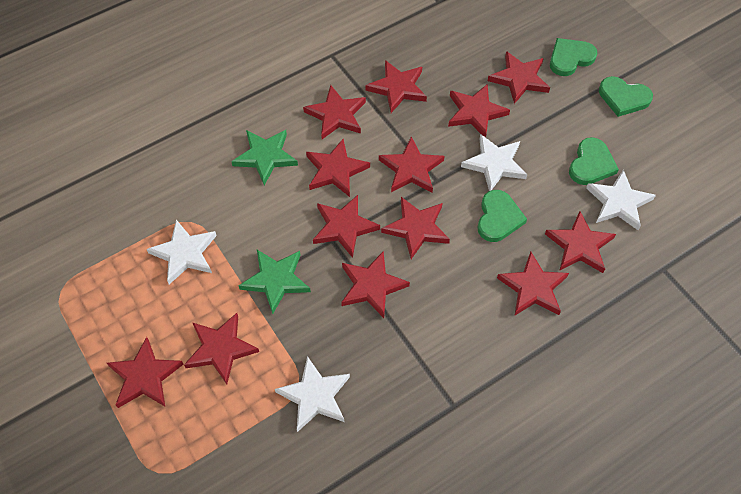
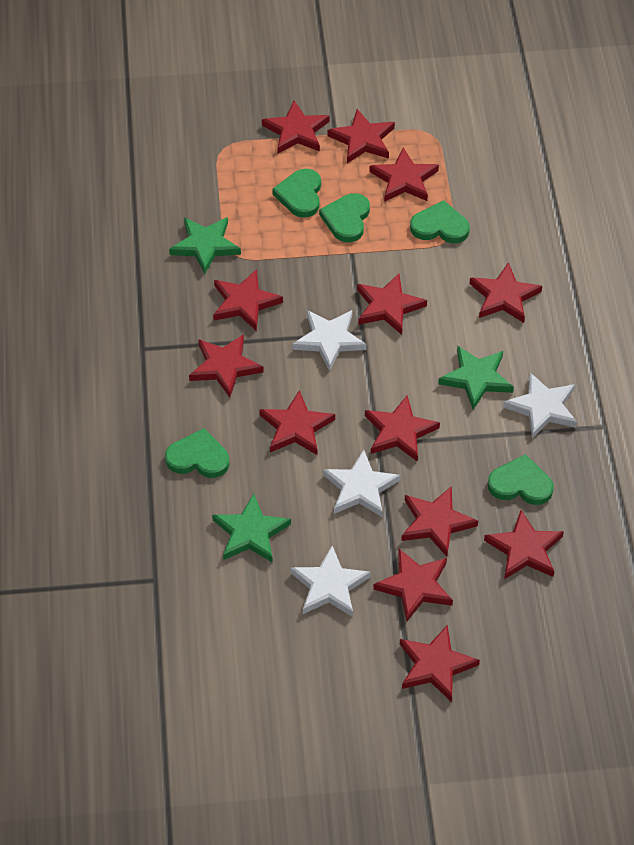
green heart: [478,190,527,242] [550,38,597,76] [569,137,619,185] [599,76,653,117] = 4 -> [165,428,229,478] [272,169,321,218] [319,193,370,242] [410,200,470,243] [488,454,554,505] = 5
green star: [231,130,298,185] [238,250,311,314] = 2 -> [169,217,241,274] [212,494,291,563] [438,346,514,409] = 3

